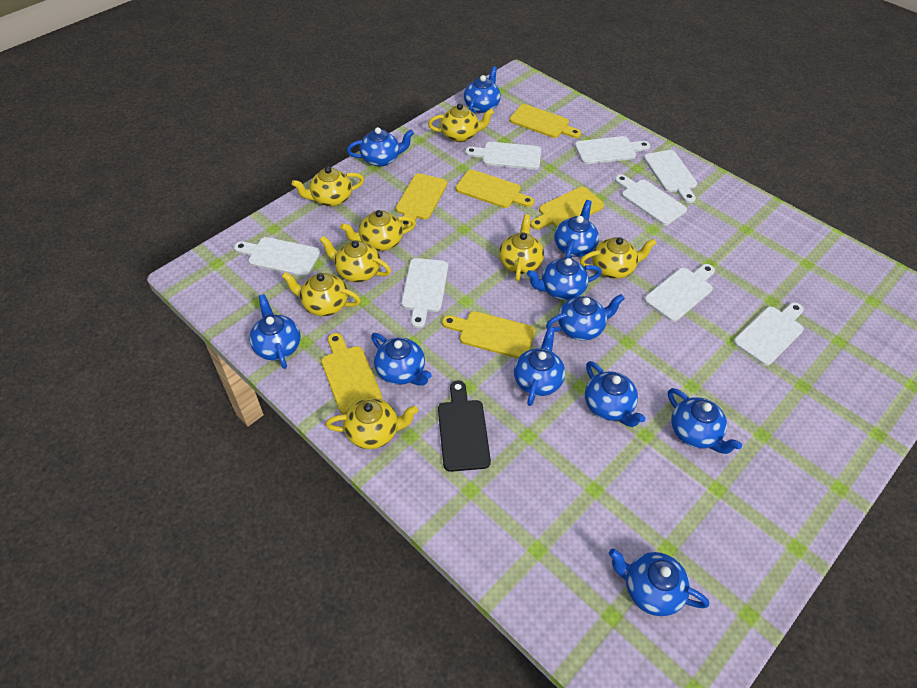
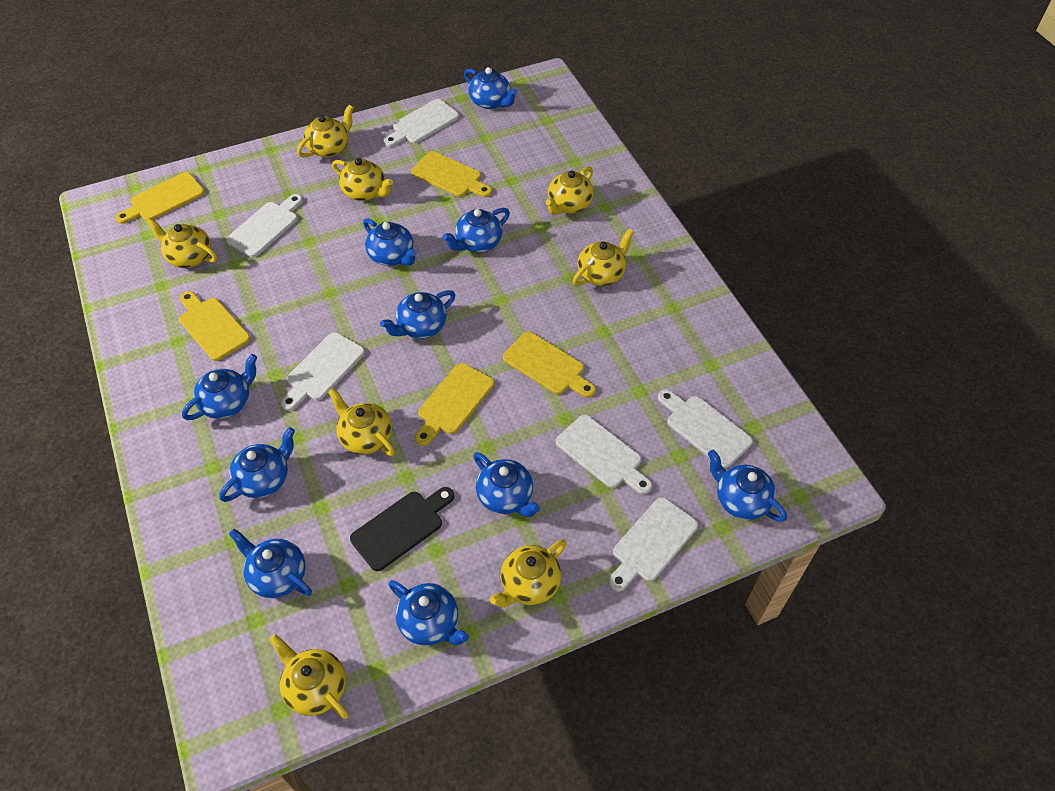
blue teapot: [249,294,301,369] [347,127,414,167] [371,333,432,386] [464,66,501,114] [514,327,565,406] [527,258,602,300] [546,294,625,341] [554,200,599,258] [585,361,645,427] [609,549,709,616] [668,388,742,454] = 11 -> [182,354,257,420] [219,427,295,502] [229,529,312,598] [363,218,417,266] [380,290,455,339] [389,580,469,646] [443,208,510,253] [464,67,518,109] [473,452,540,517] [708,450,787,522] = 10
white cutting board: [234,237,320,277] [401,258,448,328] [465,142,541,170] [575,136,650,164] [615,174,687,225] [644,150,697,203] [644,264,715,322] [733,302,804,366] = 8 -> [226,194,303,257] [281,332,365,411] [384,99,459,147] [556,415,652,494] [609,497,698,592] [658,389,753,468] = 6
yellow cutting board: [321,333,382,414] [396,173,447,230] [442,311,535,359] [456,170,534,208] [509,104,581,138] [530,187,604,230] = 6 -> [115,172,205,224] [179,291,250,361] [411,151,492,197] [415,363,494,446] [503,332,596,398] = 5

